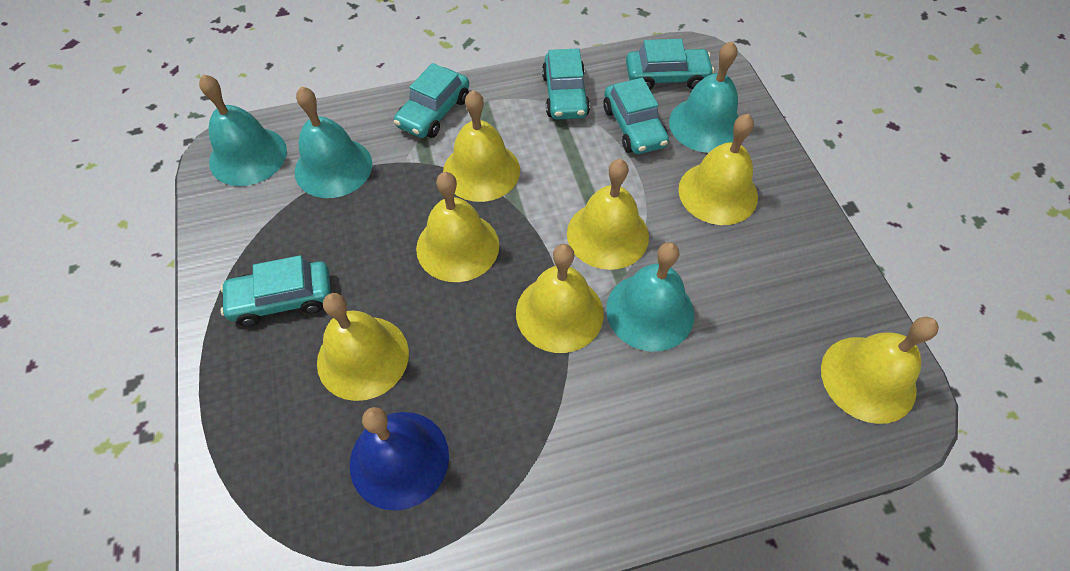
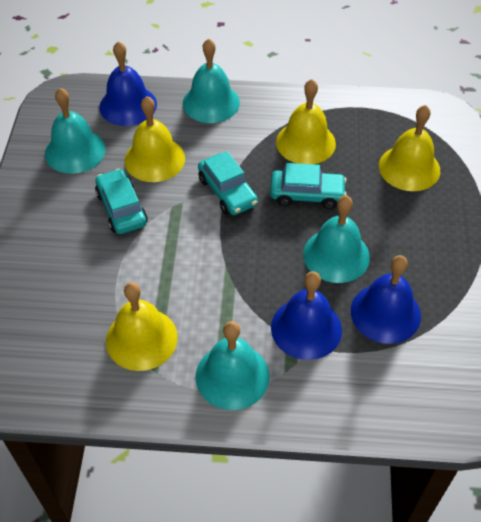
blue bell: [350,407,449,511] = 1 -> [99,41,157,126] [271,271,342,360] [351,255,421,344] = 3
turquoise car: [220,255,331,326] [394,63,469,138] [542,48,590,120] [603,78,669,154] [626,39,714,90] = 5 -> [95,168,148,234] [198,151,258,215] [270,163,347,209] = 3
yellow bell: [317,293,409,401] [416,172,499,282] [443,90,520,202] [516,244,604,353] [567,159,649,270] [678,114,758,225] [821,317,939,424] = 7 -> [106,282,178,371] [124,96,185,182] [276,79,336,164] [379,105,440,191] = 4

